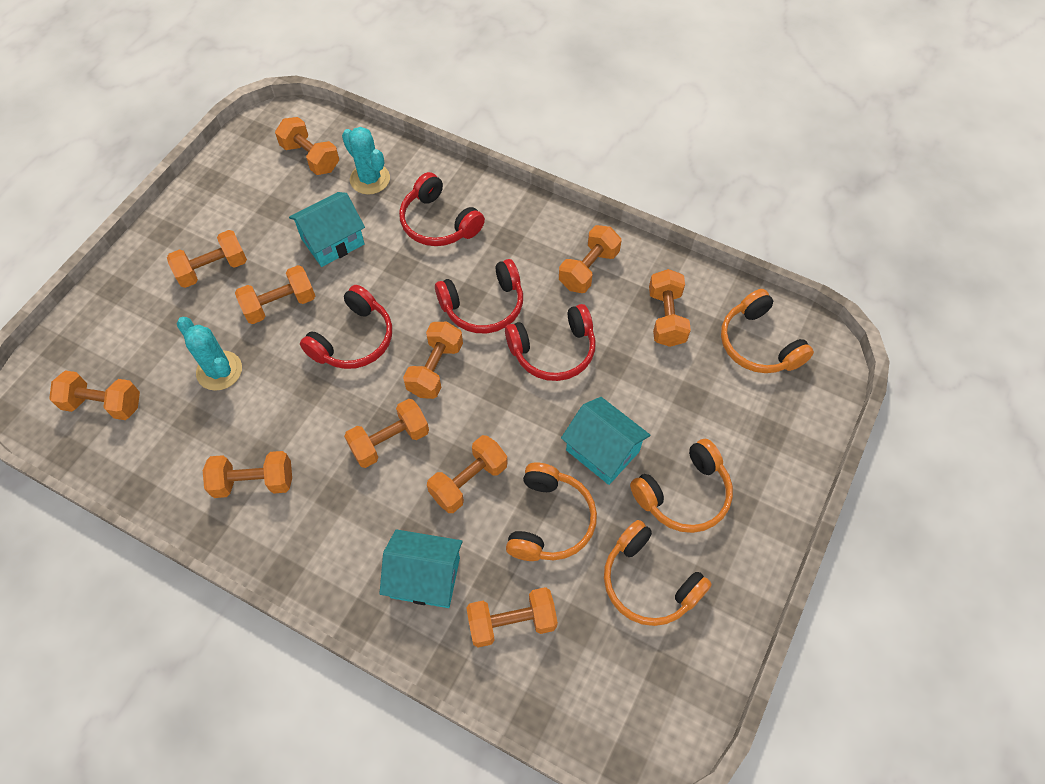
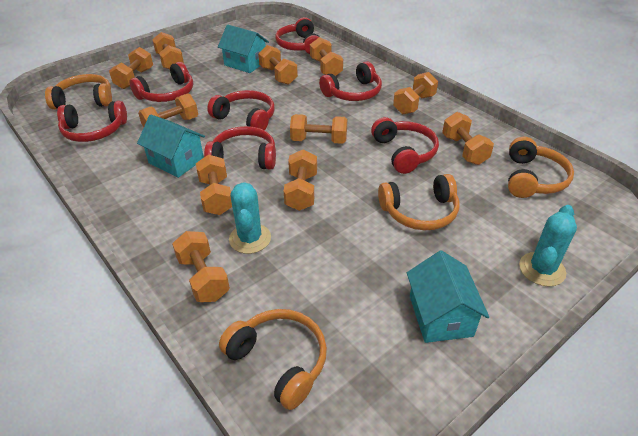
red headphones: [300,285,392,369] [399,172,485,246] [435,259,523,333] [505,304,596,381] = 4 -> [57,101,127,142] [130,62,193,102] [204,126,276,170] [207,90,275,130] [275,17,320,54] [319,61,382,101] [371,117,439,174] = 7

